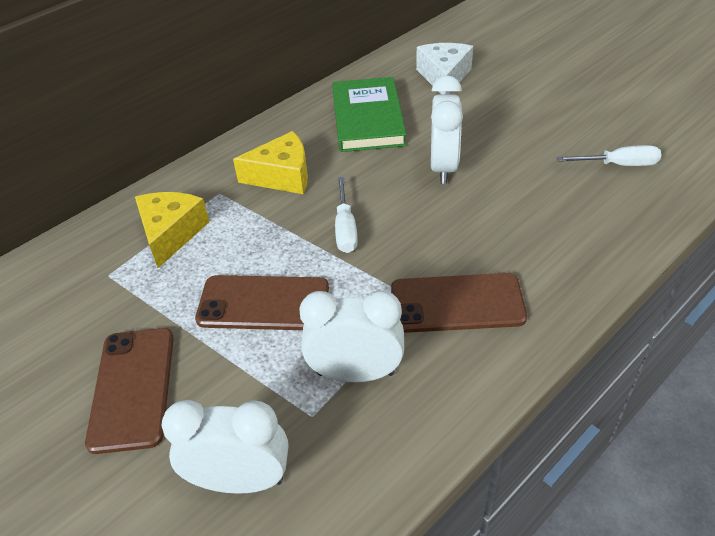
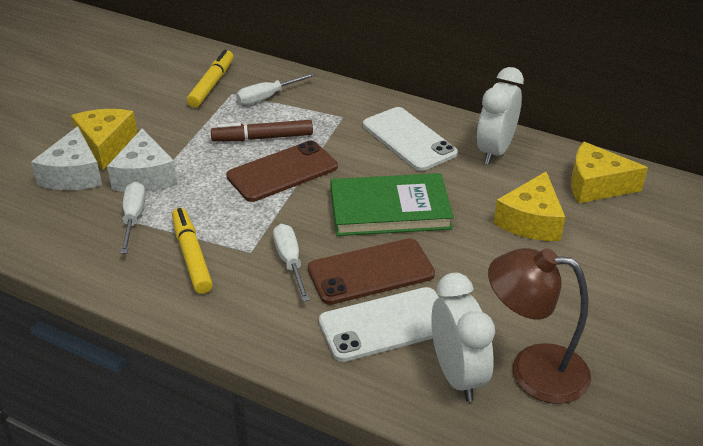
brown lamp: none = 0 -> [488,248,591,404] = 1
brown marker: none = 0 -> [211,120,313,141] = 1
brown phone: [85,328,174,454] [195,275,329,330] [391,273,527,333] = 3 -> [226,141,338,202] [308,238,435,305] = 2
white cheese: [416,43,473,94] = 1 -> [31,126,102,190] [107,128,178,192] = 2
white clock: [161,400,288,494] [299,291,404,382] [431,76,463,184] = 3 -> [431,273,495,402] [477,67,524,165] = 2
white phone: none = 0 -> [319,287,439,362] [363,107,458,171] = 2
white screwdriver: [335,177,358,253] [557,145,661,166] = 2 -> [120,182,146,254] [236,73,315,105] [273,224,310,302] = 3
yellow cheese: [135,192,209,268] [233,131,308,194] = 2 -> [71,109,137,170] [494,172,565,241] [571,142,648,203] = 3
yellow marker: none = 0 -> [172,208,213,294] [187,50,234,108] = 2

